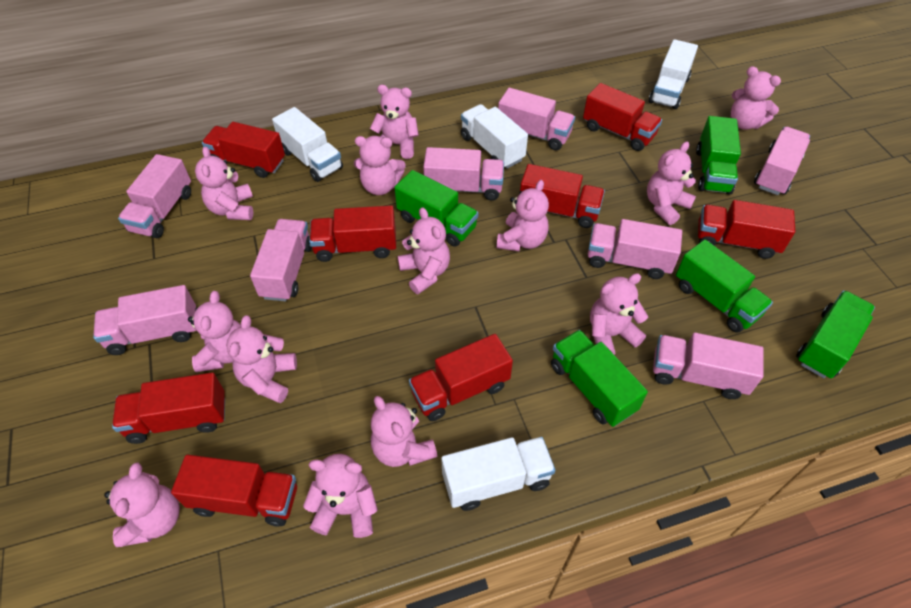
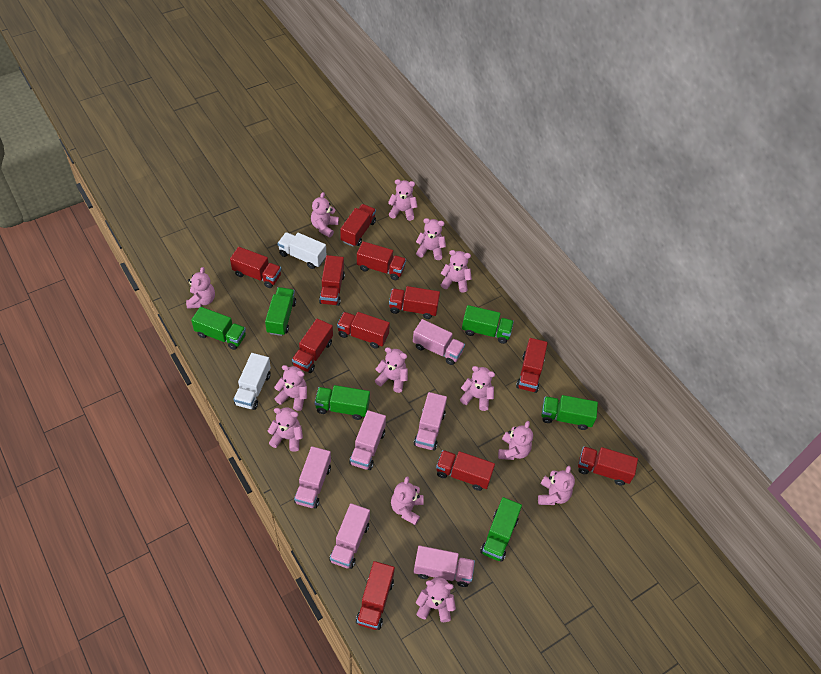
green truck: [394,170,478,247] [551,330,648,427] [676,240,773,333] [696,116,741,194] [796,290,875,378] = 5 -> [191,307,246,350] [265,287,296,336] [315,385,370,420] [462,305,514,344] [480,497,522,562] [542,395,598,430] = 6
pink truck: [93,285,197,355] [118,154,191,238] [250,219,312,301] [423,147,504,201] [498,88,575,150] [588,219,682,279] [653,332,764,399] [754,127,810,195] = 8 -> [294,446,331,509] [329,503,370,569] [349,410,386,470] [413,319,465,365] [414,392,447,451] [414,545,475,587] = 6
red truck: [112,373,225,444] [171,455,297,527] [202,122,285,178] [309,205,396,262] [409,334,513,421] [520,164,605,228] [583,83,662,151] [698,200,795,259] = 8 -> [230,247,281,288] [292,319,333,373] [319,255,345,306] [337,312,390,349] [340,204,376,247] [356,561,395,630] [357,241,406,280] [389,286,440,319] [436,450,495,491] [516,338,548,393] [578,446,638,485] = 11
white truck: [272,107,343,182] [441,437,555,511] [461,104,528,169] [649,39,698,109] = 4 -> [233,353,271,410] [277,232,326,269] = 2

